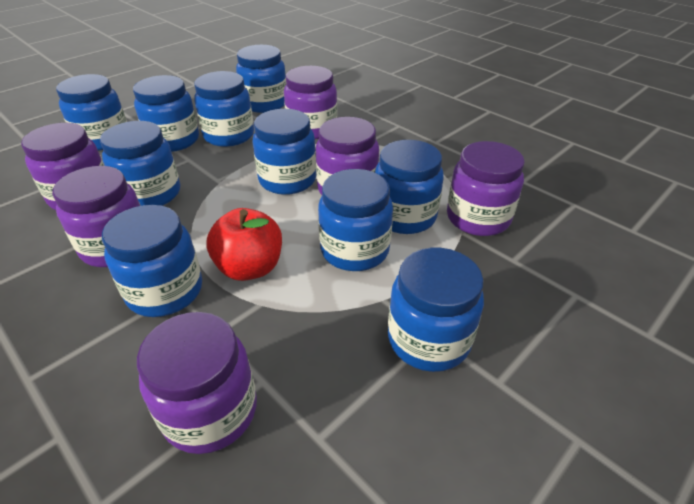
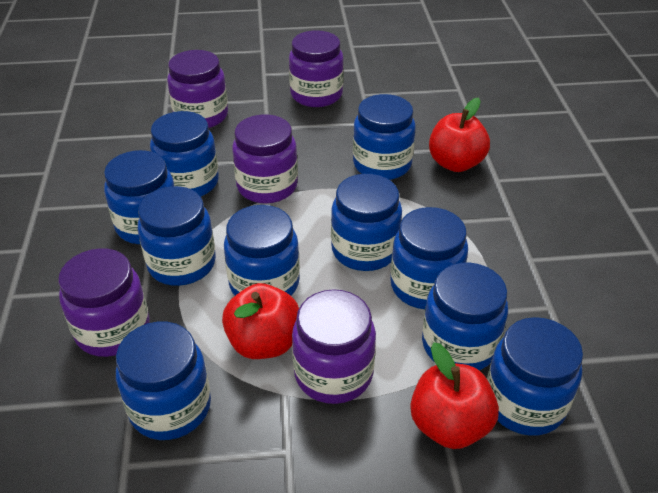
purple jar: [21,123,104,210] [52,166,141,267] [137,312,257,454] [284,66,337,139] [316,117,379,195] [447,141,525,236] = 6 -> [58,248,149,357] [167,50,228,128] [232,114,298,204] [289,30,344,107] [292,289,376,404] = 5
red apple: [206,208,282,281] = 1 -> [222,283,299,359] [410,342,499,449] [429,97,490,172] = 3

